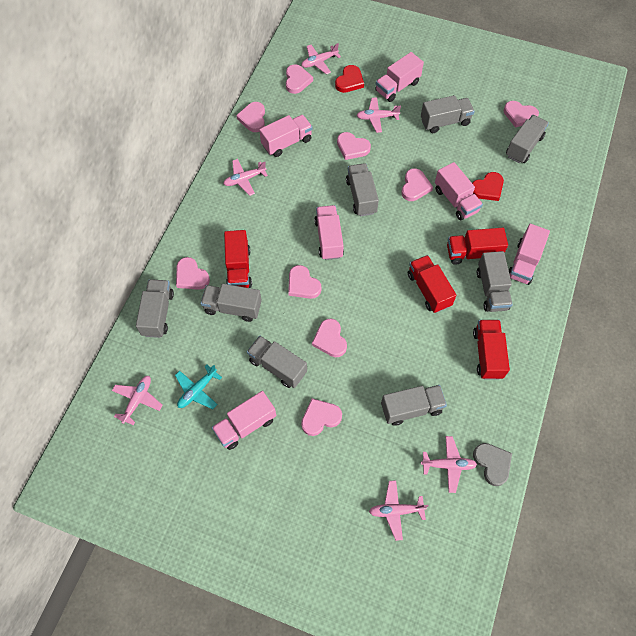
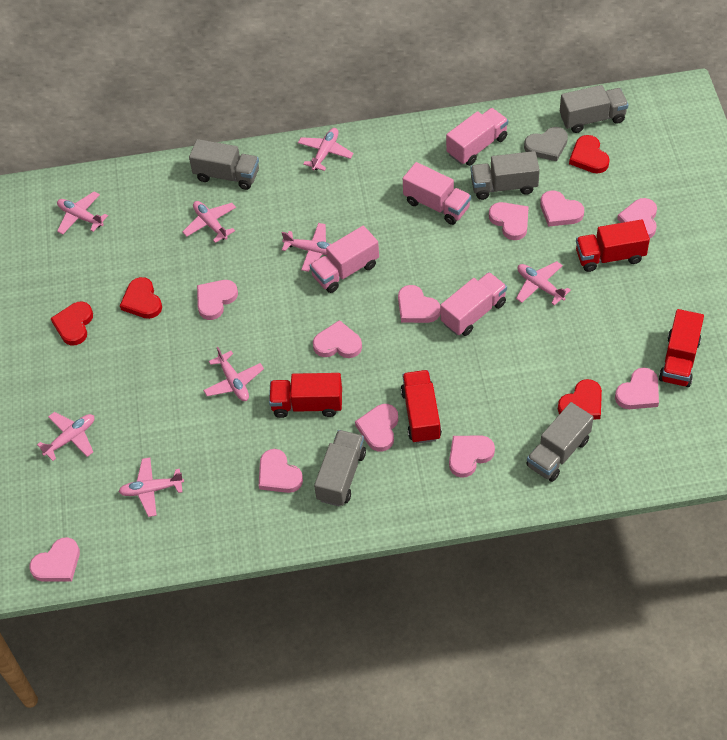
grey truck: [136,279,174,338] [201,284,262,322] [247,336,307,388] [346,163,379,216] [381,385,447,426] [421,95,475,133] [477,251,513,312] [506,115,549,163] = 8 -> [189,139,259,190] [314,430,366,507] [470,151,540,200] [526,402,594,482] [560,85,628,133] = 5
pink heart: [176,257,210,290] [236,102,265,132] [286,64,313,94] [288,265,321,299] [301,398,342,436] [312,318,347,357] [337,132,371,160] [402,168,433,201] [503,101,539,128] = 9 -> [29,537,80,582] [197,280,238,320] [259,449,303,493] [313,320,362,358] [355,404,398,451] [398,285,441,323] [449,436,495,478] [489,202,529,240] [540,191,584,227] [615,368,659,409] [617,198,657,238] = 11
pink plane: [112,376,163,425] [223,159,268,196] [301,43,341,74] [356,97,401,133] [369,480,428,541] [421,436,477,493] = 6 -> [37,412,94,461] [57,191,108,234] [118,457,184,517] [183,201,236,243] [203,347,264,401] [282,223,331,272] [298,128,354,171] [516,261,571,306] = 8
pink truck: [212,391,276,450] [259,115,312,157] [314,205,344,260] [375,52,424,102] [435,162,483,220] [508,224,550,285] = 6 -> [310,226,379,293] [403,162,471,225] [440,272,507,336] [446,108,508,166] = 4
red heart: [335,65,364,93] [472,172,504,201] = 2 -> [50,302,93,346] [120,277,162,319] [558,379,602,420] [569,135,610,173] = 4
turquoise plane: [175,364,222,409] = 1 -> none = 0

